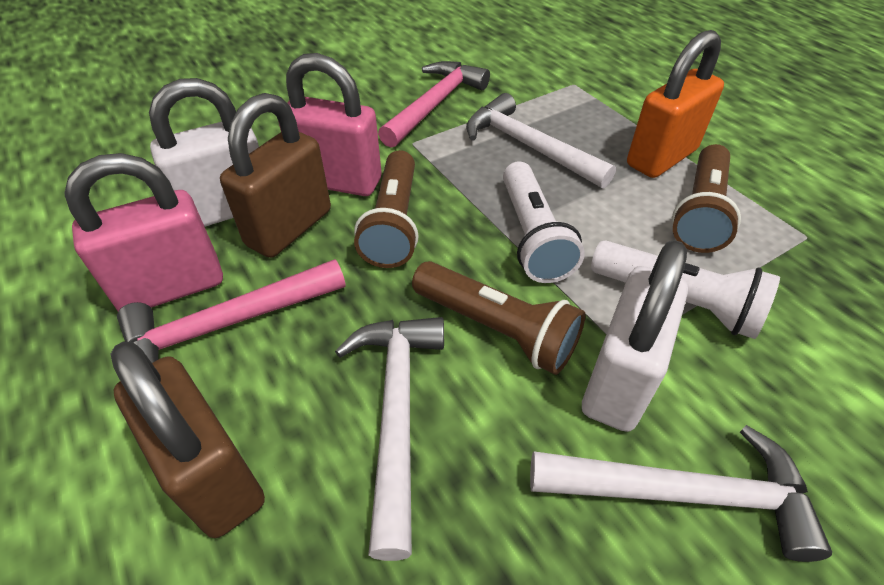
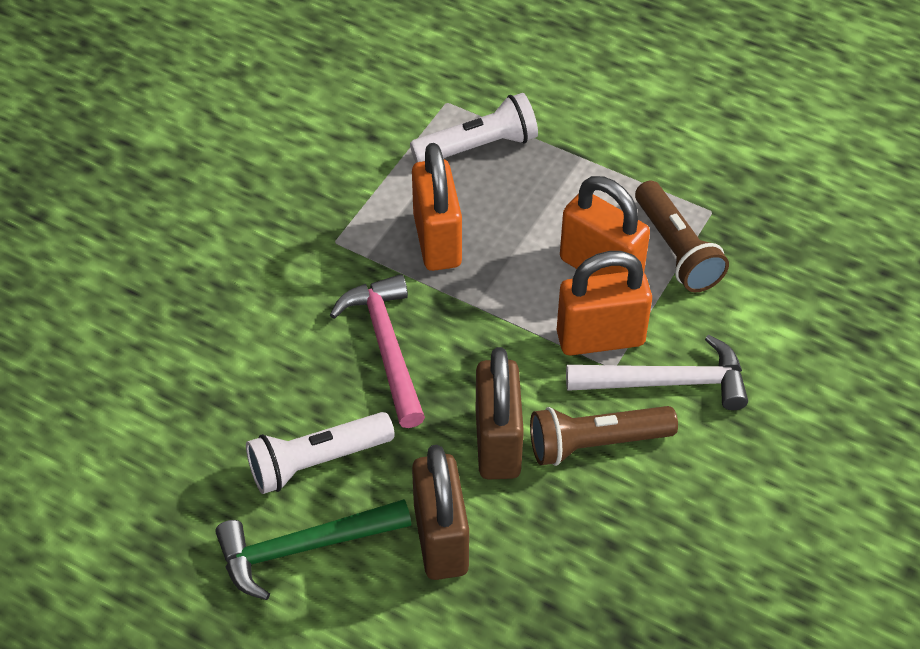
brown flashlight: [354,150,419,268] [412,261,585,375] [672,144,741,253] = 3 -> [530,406,678,466] [635,181,729,292] = 2
green hammer: none = 0 -> [215,499,411,600] = 1
orange padlock: [627,30,724,178] = 1 -> [412,143,462,271] [557,251,652,356] [560,176,650,276] = 3
pink hammer: [117,259,346,363] [378,61,490,148] = 2 -> [330,274,425,428] = 1
pink padlock: [65,153,223,311] [278,53,382,196] = 2 -> none = 0
white hammer: [335,317,444,561] [466,93,616,188] [530,425,832,562] = 3 -> [566,335,748,410] = 1
white padlock: [149,78,259,227] [582,240,688,432] = 2 -> none = 0

